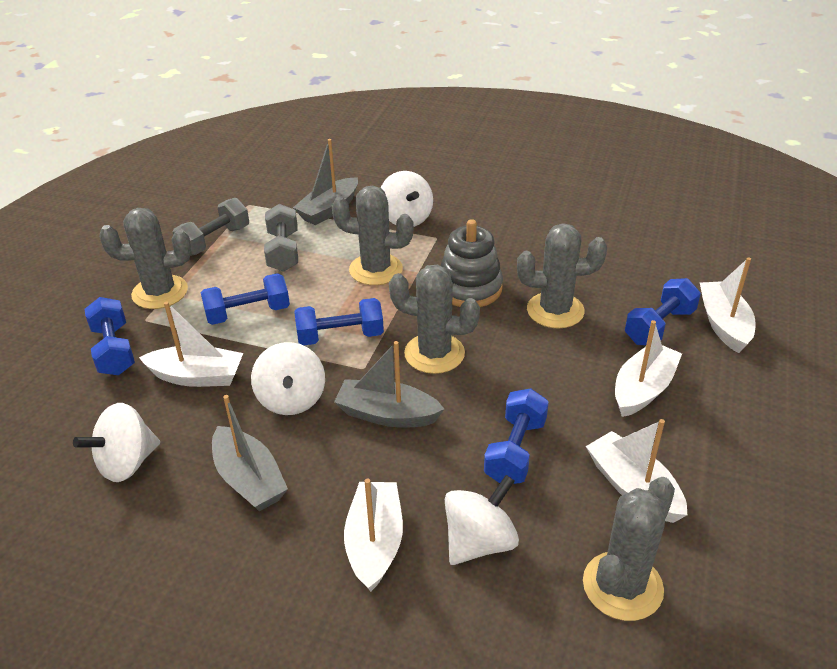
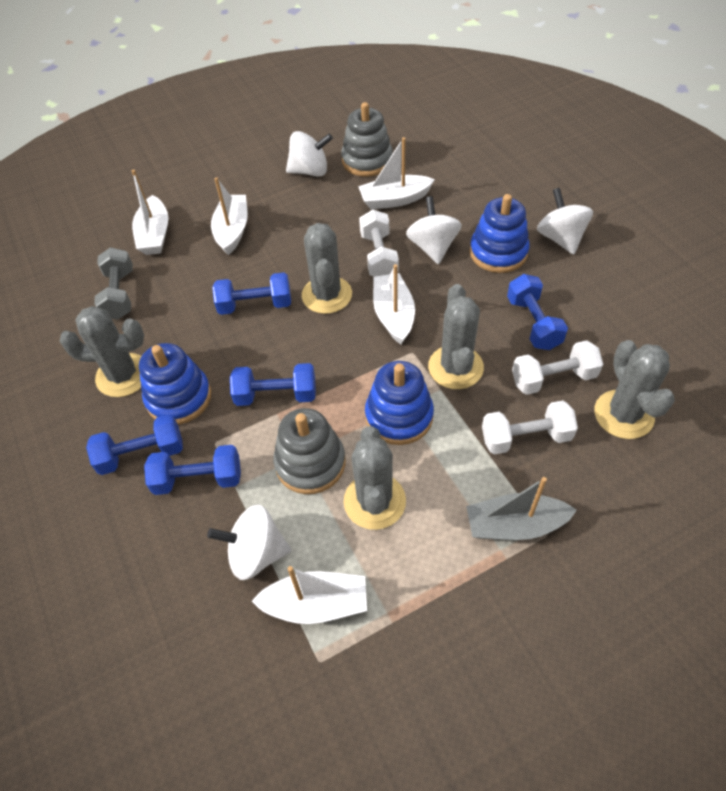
blue stacking toy: none = 0 -> [139,343,211,425] [365,361,434,445] [470,194,530,273] = 3
grey boat: [212,395,288,511] [293,139,358,225] [334,341,444,428] = 3 -> [466,477,577,540] = 1
grey dumbbell: [173,198,249,256] [264,204,298,272] = 2 -> [94,247,133,320] = 1
grey stacking toy: [441,219,503,307] = 1 -> [273,408,345,494] [341,102,393,177] = 2
white dumbbell: none = 0 -> [359,210,399,277] [482,401,578,455] [512,340,603,395] = 3

